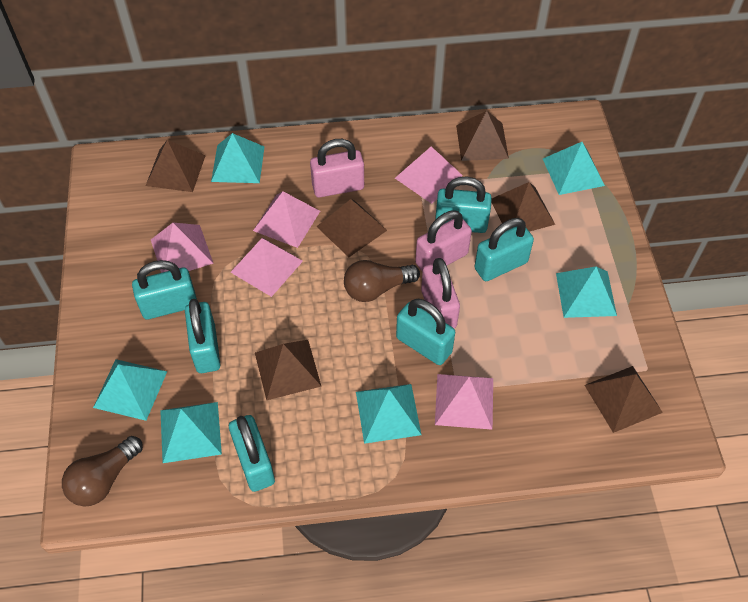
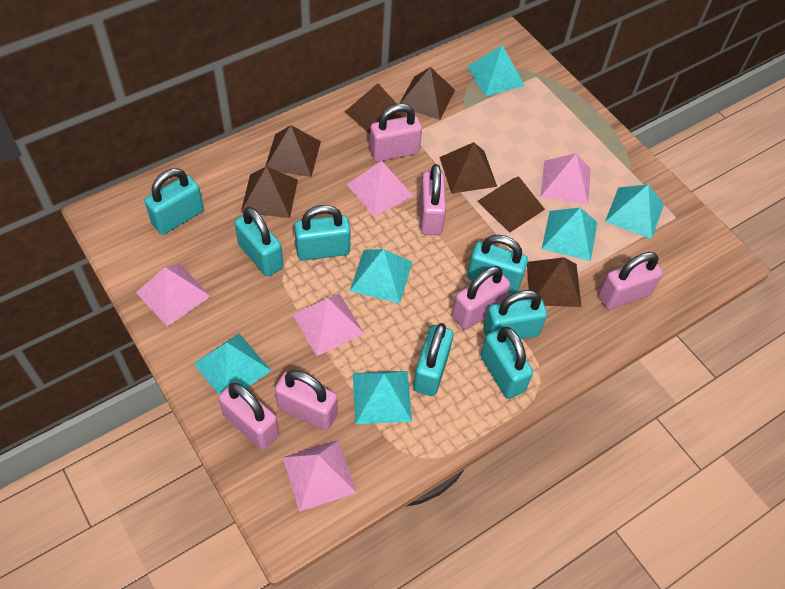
brown light bulb: [62,436,143,507] [344,260,420,302] = 2 -> none = 0
brown pyramid: [146,140,206,192] [255,340,321,400] [316,199,387,257] [456,111,509,161] [491,182,555,232] [585,366,663,433] = 6 -> [241,166,298,218] [265,125,321,177] [345,83,407,134] [399,67,455,120] [439,142,497,194] [477,177,545,233] [527,257,581,307] = 7
pink padlock: [310,139,364,197] [415,211,472,272] [421,258,460,328] = 3 -> [219,382,279,450] [275,370,338,431] [370,104,422,162] [420,164,446,235] [452,266,510,330] [598,252,663,310] = 6
turquoise padlock: [132,260,197,319] [185,299,221,373] [229,415,275,492] [396,299,455,365] [435,177,492,233] [474,218,534,281] = 6 -> [144,168,204,235] [234,207,283,277] [294,205,350,261] [413,323,454,396] [467,235,528,294] [481,327,533,399] [483,290,547,339] = 7

